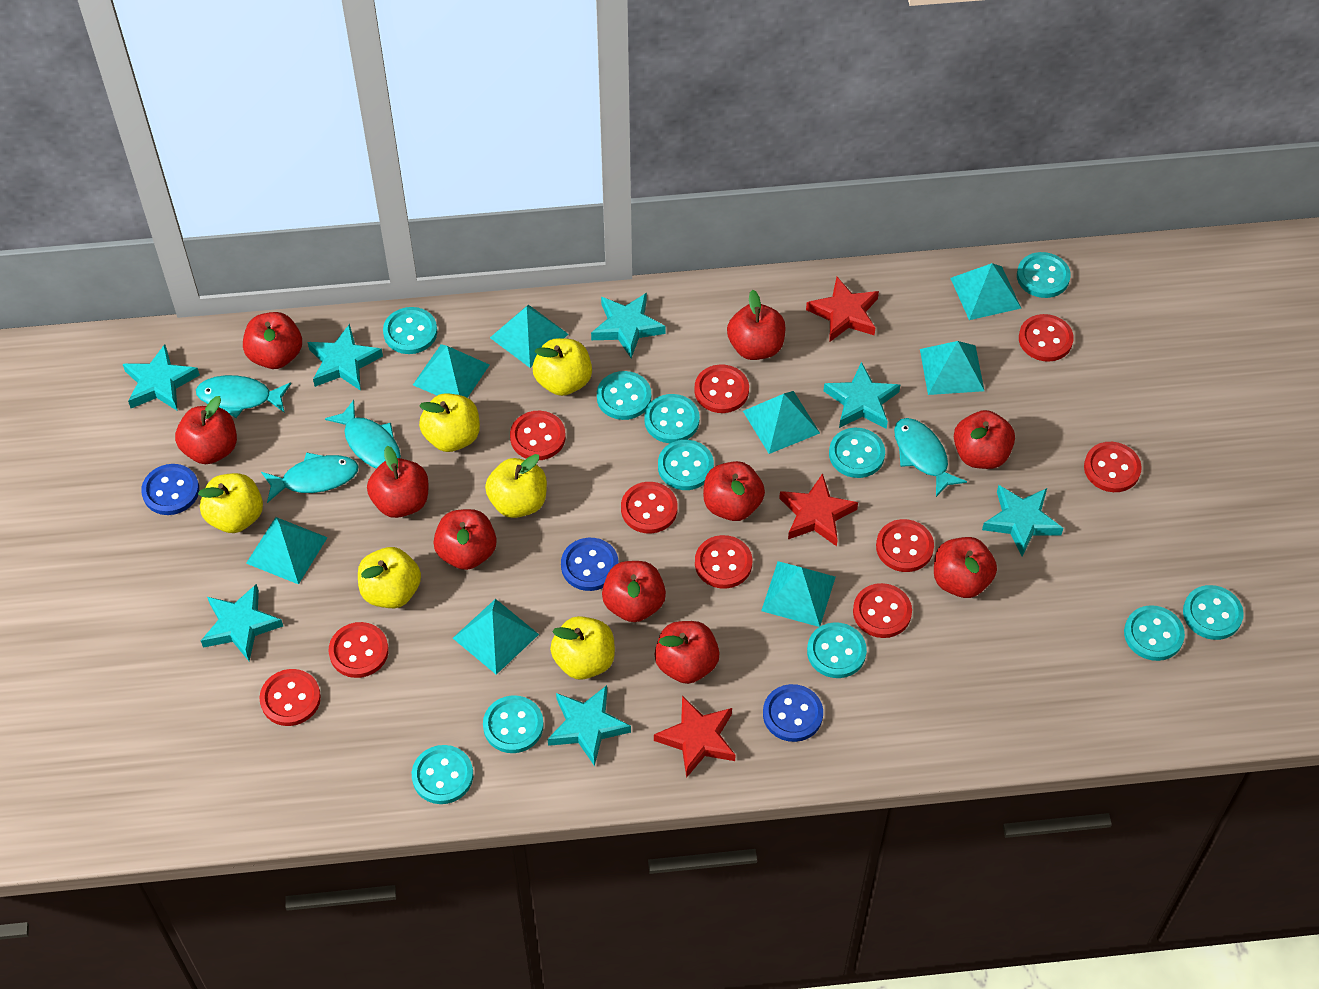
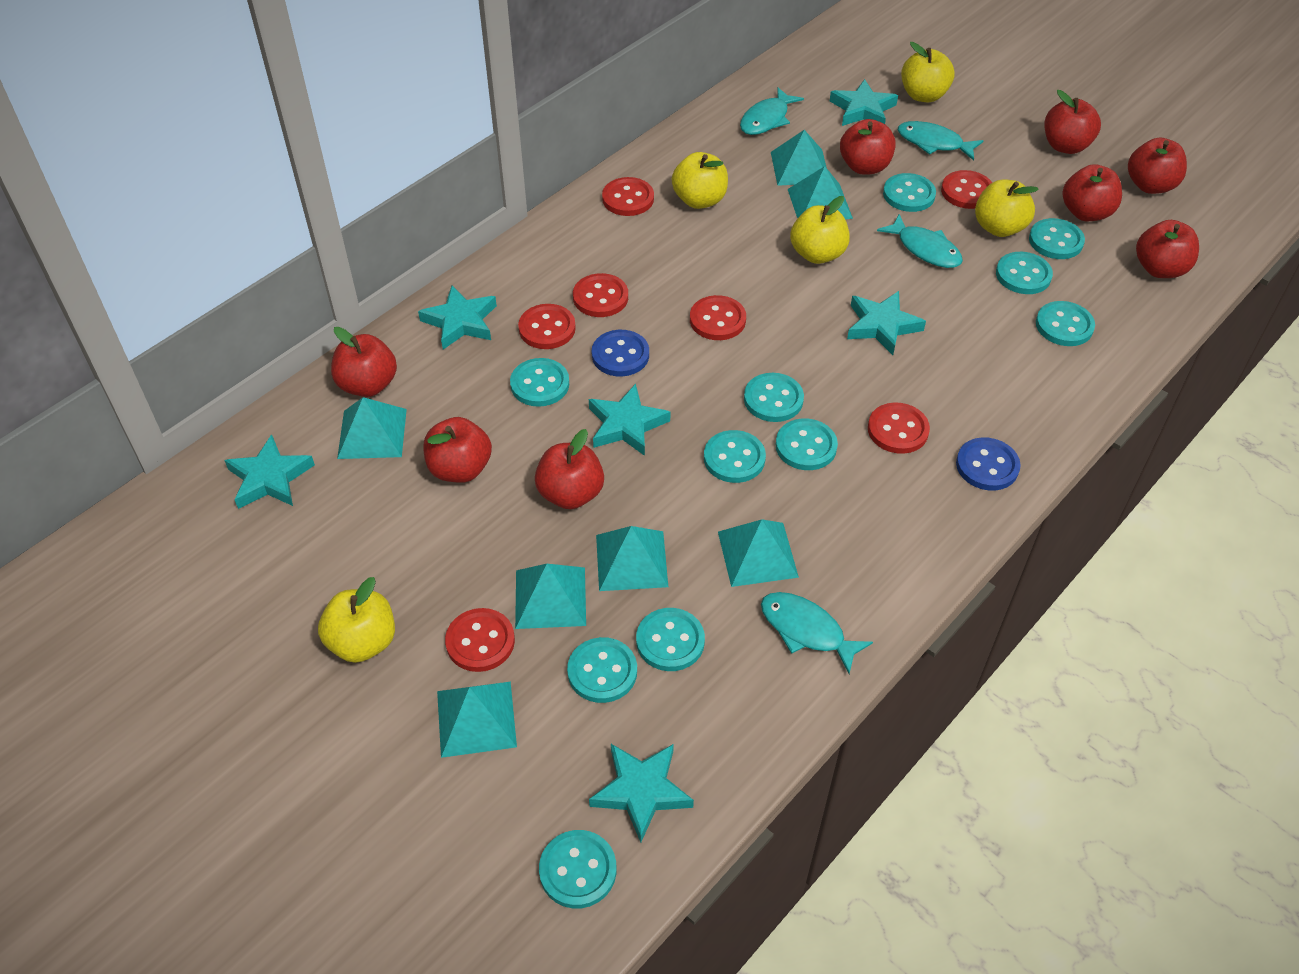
blue button: [141,464,199,515] [561,538,619,591] [763,684,823,742] = 3 -> [592,330,649,377] [956,437,1021,491] = 2
red apple: [175,396,237,464] [243,312,302,369] [367,446,428,518] [433,509,497,570] [602,561,666,622] [655,621,720,684] [703,461,765,521] [727,290,786,360] [934,537,997,598] [954,410,1015,469] = 10 -> [331,327,397,397] [423,417,492,483] [535,429,604,509] [840,119,895,175] [1044,90,1101,154] [1063,164,1122,221] [1128,137,1187,194] [1136,220,1199,278] = 8
red button: [259,669,321,726] [329,622,389,678] [510,411,566,460] [621,482,678,533] [694,364,749,413] [695,535,752,589] [853,583,912,638] [876,519,934,572] [1019,314,1074,362] [1084,442,1142,492] = 10 -> [445,608,515,672] [518,304,576,349] [573,273,628,317] [602,177,654,216] [690,295,746,340] [868,402,930,454] [941,170,992,209] = 7
red star: [654,696,736,778] [779,473,858,546] [806,277,879,342] = 3 -> none = 0
turquoise pyramid: [246,517,328,585] [413,344,489,398] [453,599,539,675] [490,305,569,368] [743,391,820,454] [761,561,836,627] [920,341,984,395] [950,263,1021,320] = 8 -> [337,397,407,459] [437,682,517,758] [515,564,586,629] [596,526,668,591] [718,519,799,587] [771,130,827,186] [787,166,853,219] = 7
turquoise star: [123,344,200,410] [201,584,283,661] [308,324,383,391] [548,685,631,766] [591,293,666,358] [823,362,900,429] [982,485,1063,556] = 7 -> [224,434,315,509] [418,286,497,350] [589,384,670,456] [589,744,694,843] [830,79,898,126] [847,291,926,355] = 6
yellow apple: [198,473,263,533] [358,547,421,608] [419,393,480,452] [485,454,547,518] [533,338,592,396] [550,616,615,680] = 6 -> [318,577,395,663] [672,152,728,209] [790,196,850,264] [901,42,955,102] [975,179,1039,237] = 5

